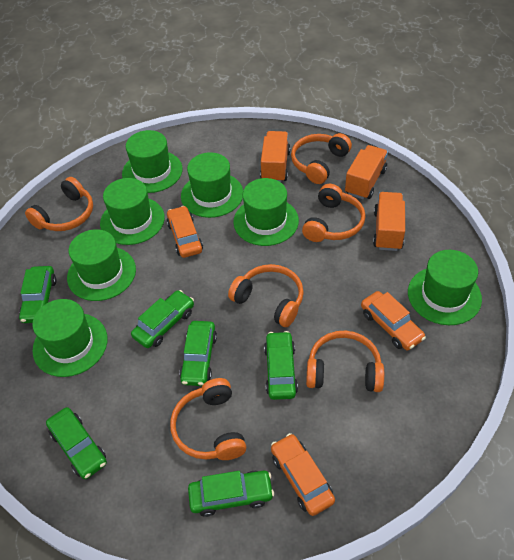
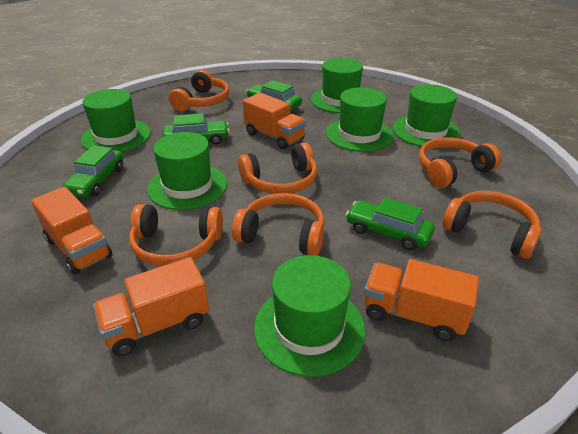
green car: [19,266,56,323] [46,407,107,479] [131,290,194,348] [179,321,217,386] [188,471,274,517] [264,331,298,400] = 6 -> [62,145,124,197] [162,113,230,144] [246,80,302,111] [346,198,435,250] = 4
green hat: [32,299,108,377] [67,229,136,301] [100,178,165,245] [122,130,183,193] [181,152,243,218] [233,178,299,246] [408,250,482,325] = 7 -> [80,89,151,152] [147,132,227,210] [254,255,365,377] [311,58,363,113] [326,87,394,152] [392,84,461,147] = 6
orange car: [166,206,203,258] [271,433,335,516] [361,291,426,350] = 3 -> none = 0
orange truck: [260,131,290,182] [345,145,388,199] [373,192,405,251] = 3 -> [31,187,113,275] [93,257,209,356] [243,93,306,149] [364,259,479,341] = 4

